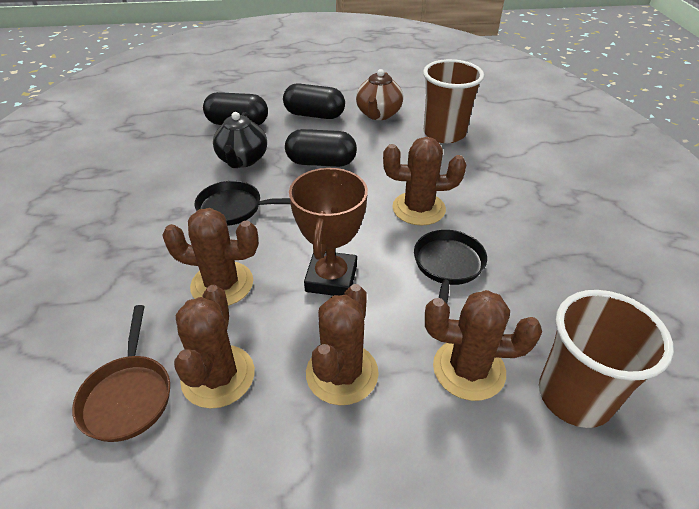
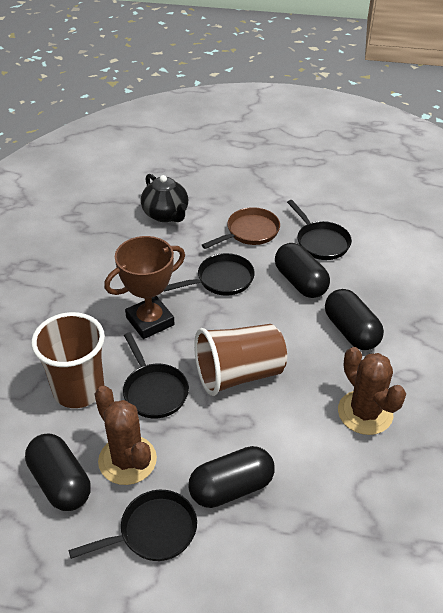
black capsule: [203,92,268,125] [283,83,345,119] [285,129,357,167] = 3 -> [25,434,91,511] [188,446,275,508] [275,243,330,298] [325,289,384,350] = 4
black pan: [195,181,291,226] [414,230,487,304] = 2 -> [68,490,197,561] [123,332,189,418] [164,253,255,296] [287,200,352,260] = 4
brown cactus: [162,208,259,306] [174,285,255,409] [306,284,379,405] [383,137,466,226] [425,290,542,401] = 5 -> [95,386,157,485] [338,347,406,435] = 2
brown teapot: [356,69,403,120] = 1 -> none = 0

